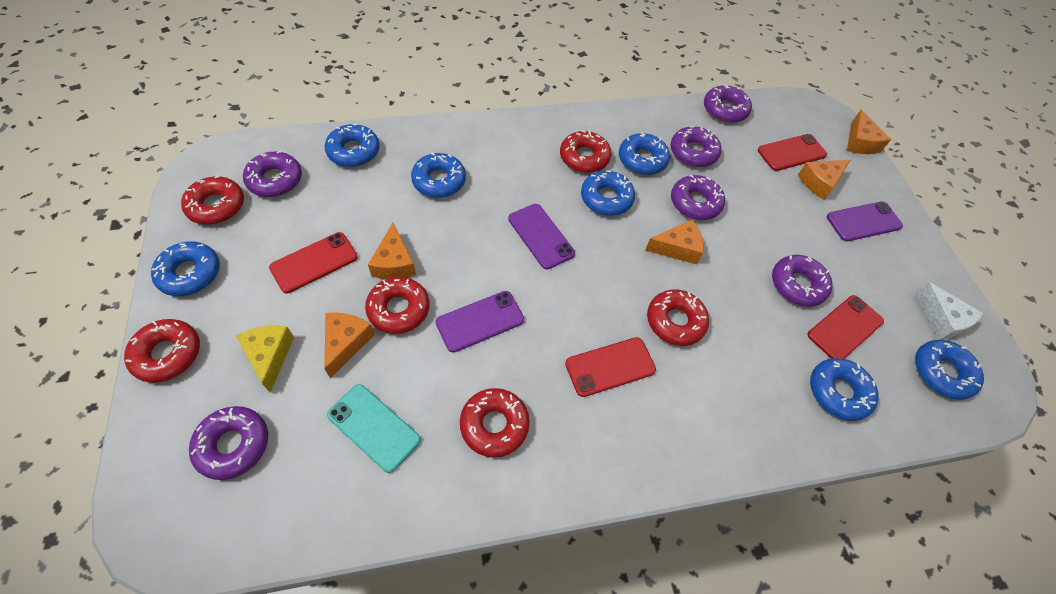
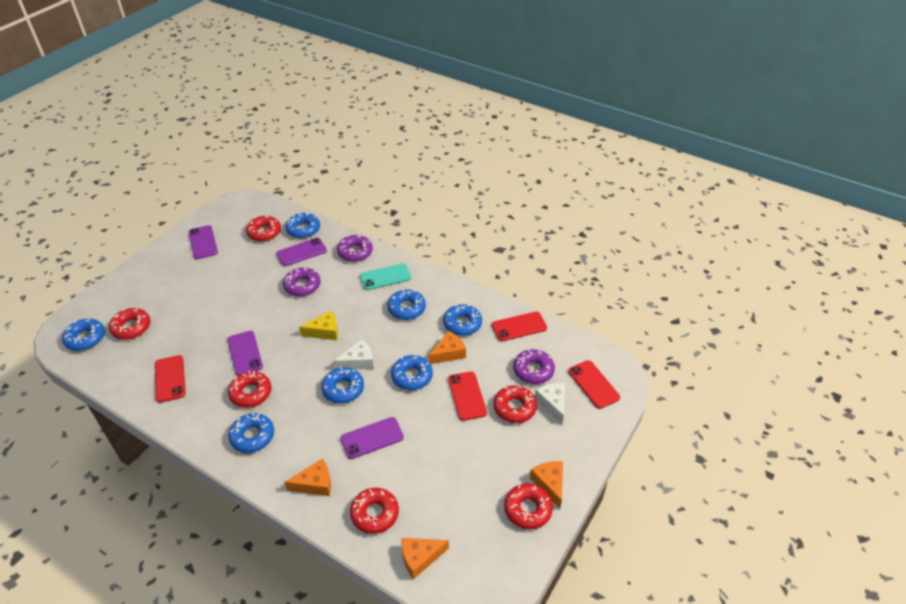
orange cheese: [324,313,375,378] [368,223,416,279] [645,220,704,265] [798,160,851,200] [847,110,891,154] = 5 -> [284,458,331,496] [401,538,449,579] [429,331,466,364] [530,461,563,508] = 4
purple donut: [189,406,268,480] [243,151,302,197] [671,126,721,167] [671,174,725,220] [704,85,752,123] [772,255,833,307] = 6 -> [283,267,321,296] [337,235,373,262] [513,349,555,384] = 3
purple phone: [436,291,524,353] [508,204,575,269] [827,202,903,242] = 3 -> [189,225,218,259] [228,331,263,376] [276,238,327,266] [340,417,404,459] = 4
white cheese: [915,282,984,340] = 1 -> [334,339,374,369] [535,383,565,424] = 2

